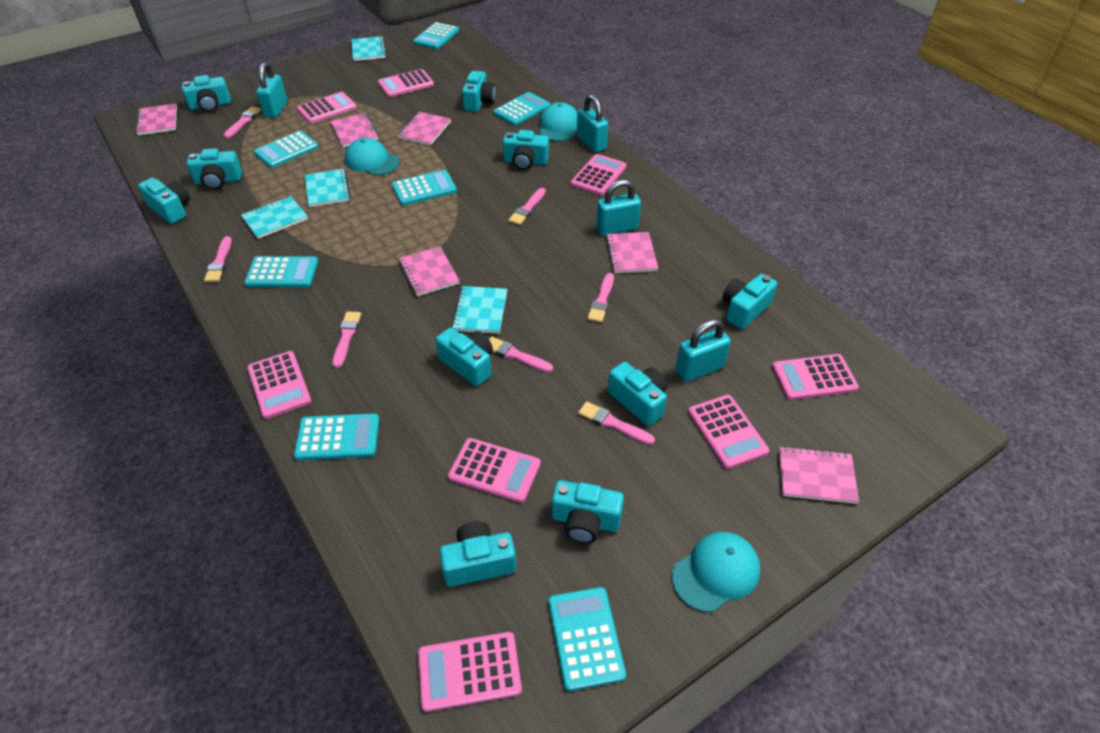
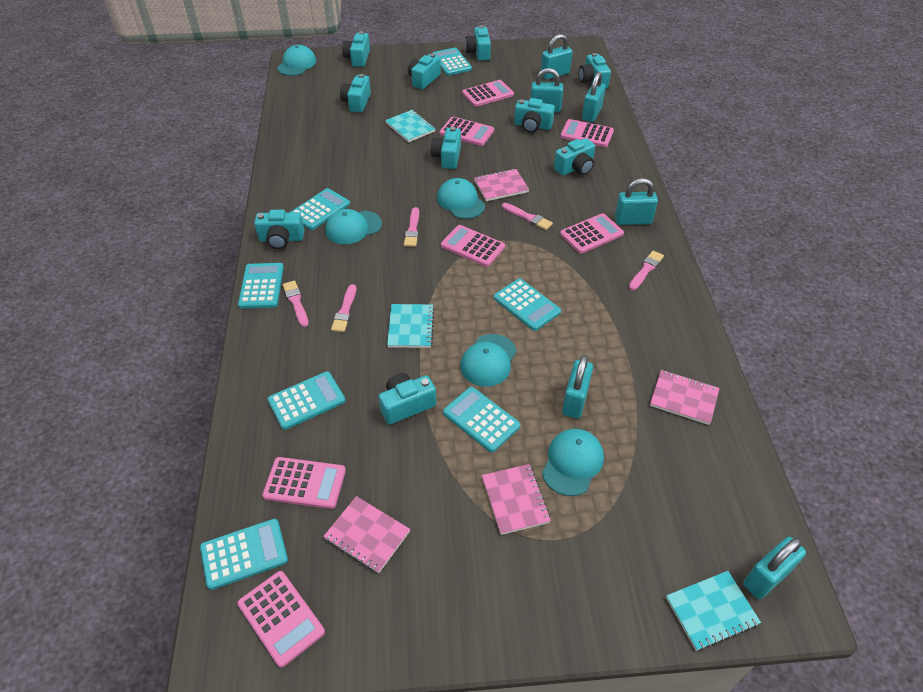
pink brush: [204,236,232,282] [224,107,261,138] [332,311,361,368] [489,337,553,373] [508,188,546,225] [578,401,655,445] [587,273,614,323] = 7 -> [283,281,309,327] [331,284,356,332] [404,207,419,247] [502,203,553,230] [629,251,664,290] = 5
pink calculator: [247,351,311,419] [297,92,357,124] [378,69,434,97] [418,632,522,712] [448,438,541,503] [571,154,627,195] [688,395,770,469] [772,354,859,400] = 8 -> [237,571,325,668] [262,457,346,509] [440,117,494,146] [441,225,505,267] [462,80,514,107] [560,119,614,147] [560,213,624,254] = 7
pink notebook: [135,104,177,135] [331,113,379,147] [397,112,451,146] [399,247,459,296] [606,232,658,273] [779,446,859,504] = 6 -> [323,496,410,573] [474,169,529,201] [482,464,551,535] [650,370,719,425] = 4
turquoise cap: [345,138,400,176] [539,102,577,141] [672,532,760,612] = 3 -> [277,45,316,76] [325,209,382,244] [437,178,485,219] [460,334,517,387] [542,429,604,496] = 5
turquoise notebook: [241,196,308,239] [305,169,350,207] [351,36,387,61] [452,286,507,334] = 4 -> [385,110,435,142] [387,304,434,348] [666,571,761,651] = 3
turquoise padlock: [256,62,287,118] [577,95,608,152] [596,180,641,236] [675,319,731,382] = 4 -> [531,68,563,112] [541,34,572,79] [562,355,593,419] [582,72,606,122] [615,178,658,225] [743,537,806,599] = 6

